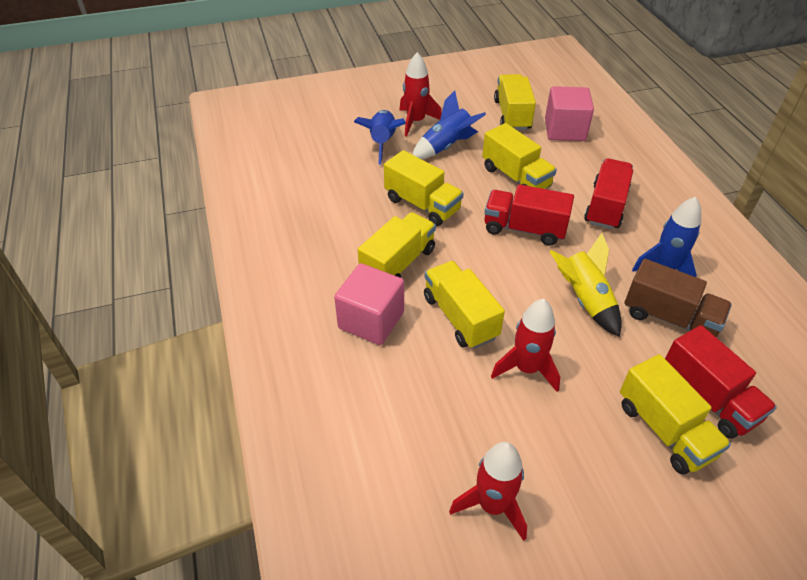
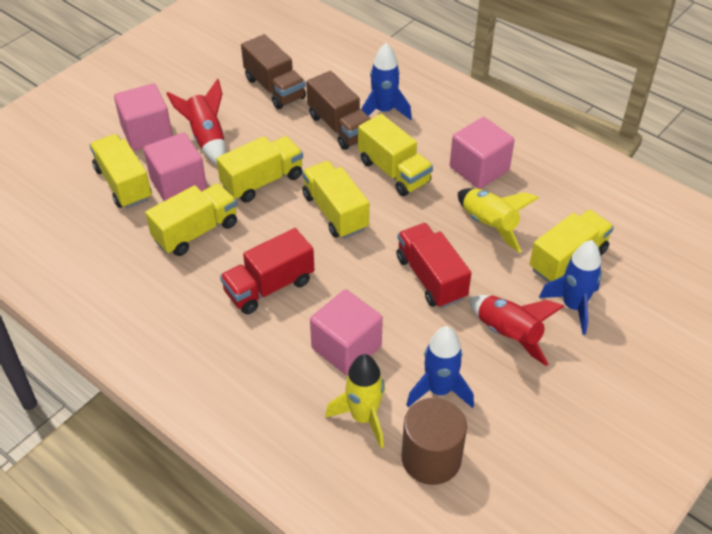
brown cylinder: none = 0 -> [401,398,467,485] = 1
brown truck: [625,259,732,337] = 1 -> [241,34,306,109] [306,71,371,150] = 2
pink cube: [334,263,404,345] [545,86,594,141] = 2 -> [114,84,173,151] [144,133,207,201] [310,289,383,375] [450,117,515,189] = 4
red rocket: [400,52,442,137] [449,442,527,541] [491,299,560,392] = 3 -> [166,79,225,164] [469,295,564,366] = 2
red truck: [484,184,574,246] [584,158,633,229] [665,325,777,439] = 3 -> [220,228,314,314] [396,223,471,308] = 2
yellow rocket: [550,233,622,337] = 1 -> [325,354,385,448] [458,188,539,253] = 2

